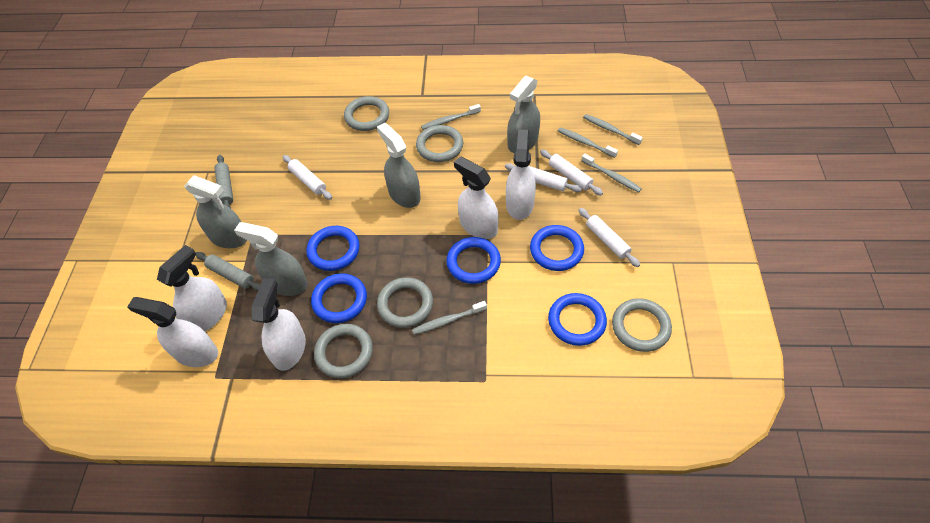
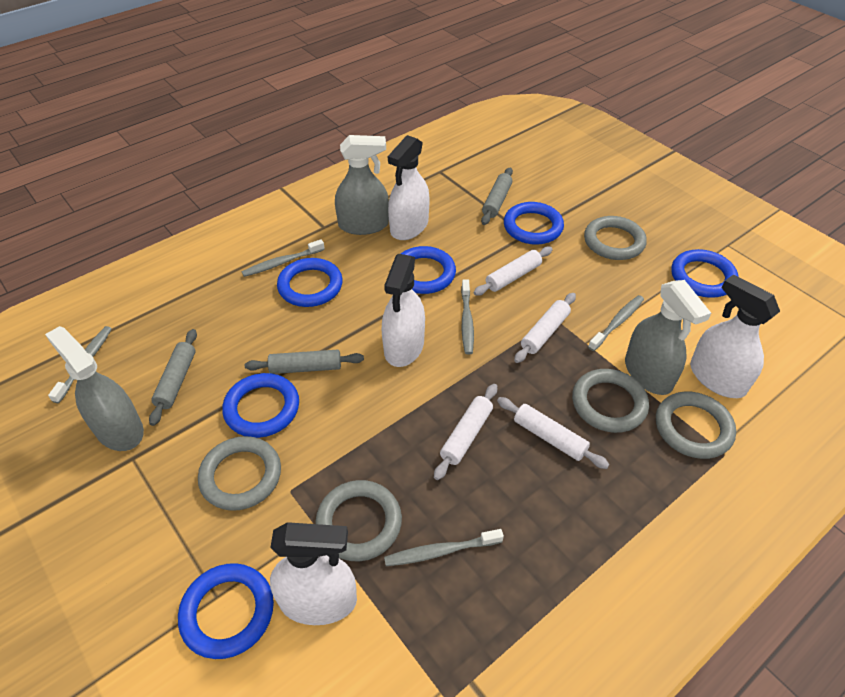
blue ring: [306,226,360,271] [311,273,367,323] [446,237,501,284] [530,225,584,271] [548,293,607,346] = 5 -> [178,563,274,659] [222,373,299,438] [277,258,343,307] [400,246,456,294] [504,202,564,245] [671,249,738,298] = 6
grey rolling pin: [196,252,261,291] [215,155,233,209] = 2 -> [149,329,197,426] [245,349,364,374] [481,167,513,225] = 3
grey spray bottle: [185,175,247,248] [234,222,308,296] [377,123,421,208] [507,76,540,153] = 4 -> [45,326,144,451] [335,135,389,235] [625,280,711,395] = 3
white spray bottle: [127,297,218,367] [157,245,227,331] [252,278,306,371] [454,156,499,239] [506,129,536,220] = 5 -> [270,522,357,625] [381,254,425,367] [388,135,429,240] [690,274,780,398] = 4

